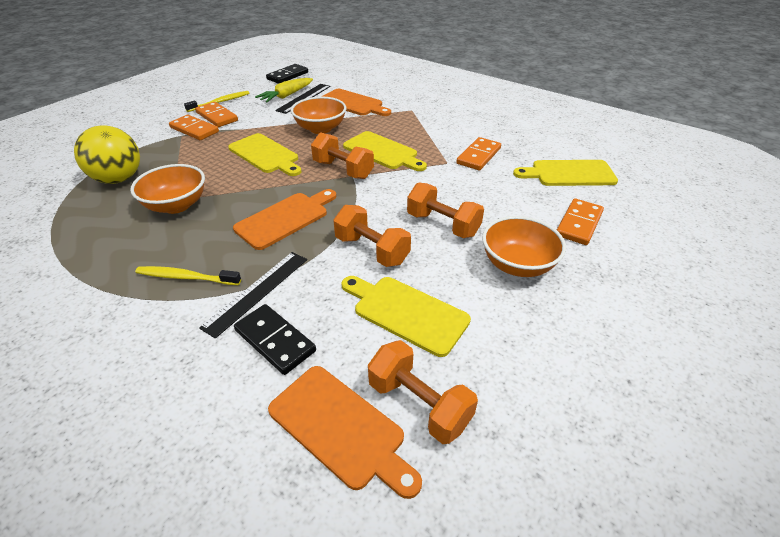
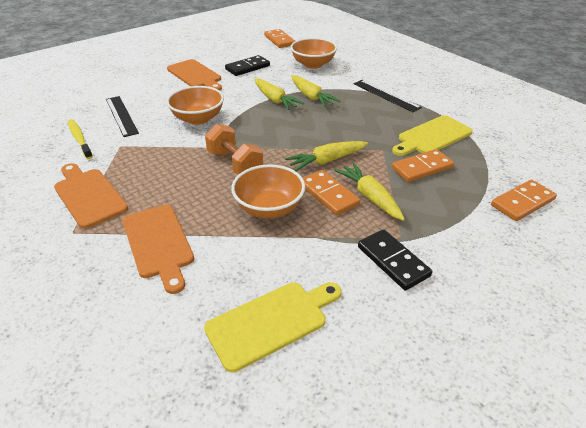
orange dumbbell: [311,132,374,179] [333,205,411,267] [368,340,478,444] [407,182,484,238] = 4 -> [205,124,263,175] = 1
yellow ball: [74,126,140,184] = 1 -> none = 0
yellow carrot: [255,78,313,103] = 1 -> [254,79,304,110] [285,141,368,171] [291,75,340,107] [334,163,405,221] = 4
yellow cutting board: [228,133,301,176] [341,276,471,357] [343,131,427,171] [513,160,618,186] = 4 -> [204,282,341,372] [392,115,473,156] = 2
yellow toothbrush: [135,266,241,285] [184,91,249,112] = 2 -> [68,119,93,159] = 1

